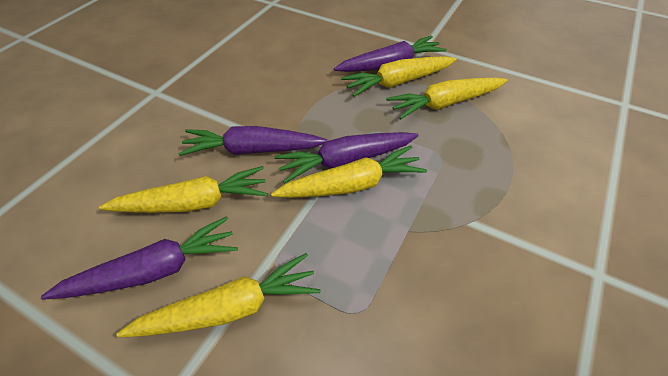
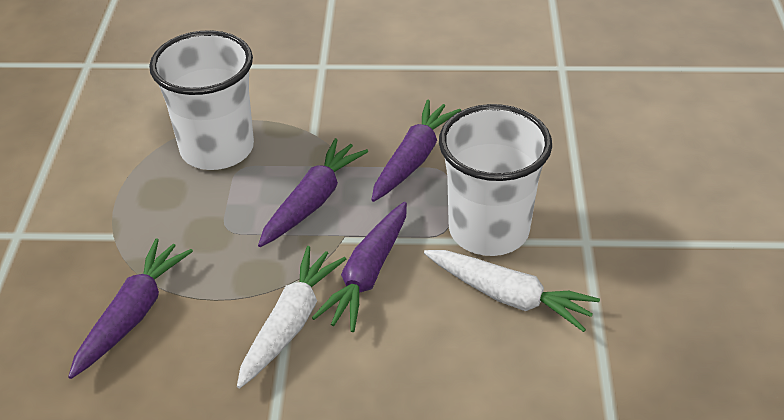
white carrot: none = 0 -> [237,246,346,388] [424,250,600,332] = 2
white cup: none = 0 -> [149,30,254,170] [439,104,552,256] = 2
yellow carrot: [99,166,268,213] [116,253,321,337] [271,146,427,198] [341,56,457,97] [386,78,507,119] = 5 -> none = 0

